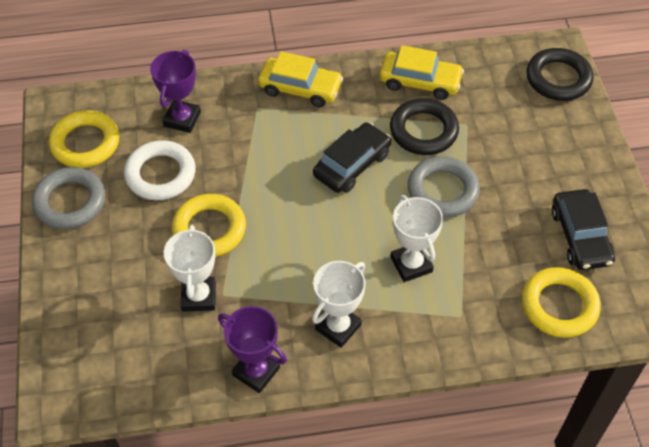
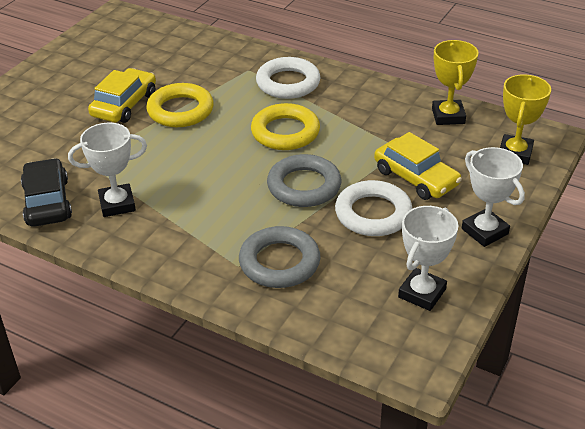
black car: [313,122,391,193] [551,189,615,270] = 2 -> [21,158,72,227] = 1
black ring: [390,98,459,155] [526,48,594,101] = 2 -> none = 0
purple trophy: [150,50,201,133] [218,306,287,393] = 2 -> none = 0
white ring: [124,140,196,200] = 1 -> [256,57,320,99] [335,180,412,236] = 2
yellow ring: [49,110,119,168] [172,194,246,257] [522,267,601,338] = 3 -> [146,83,214,127] [251,103,320,150] = 2
yellow trophy: none = 0 -> [432,40,479,125] [500,74,551,165] = 2

